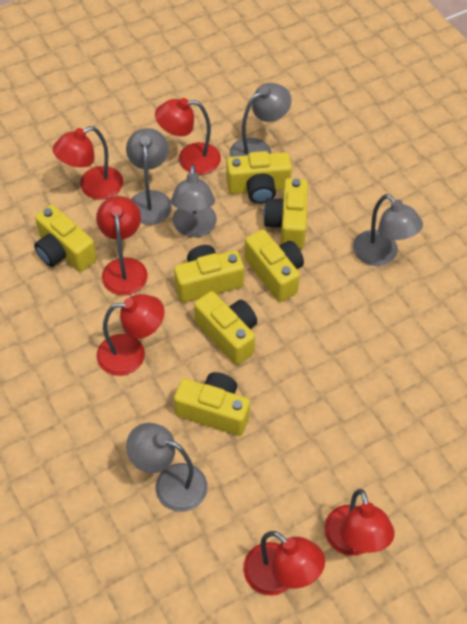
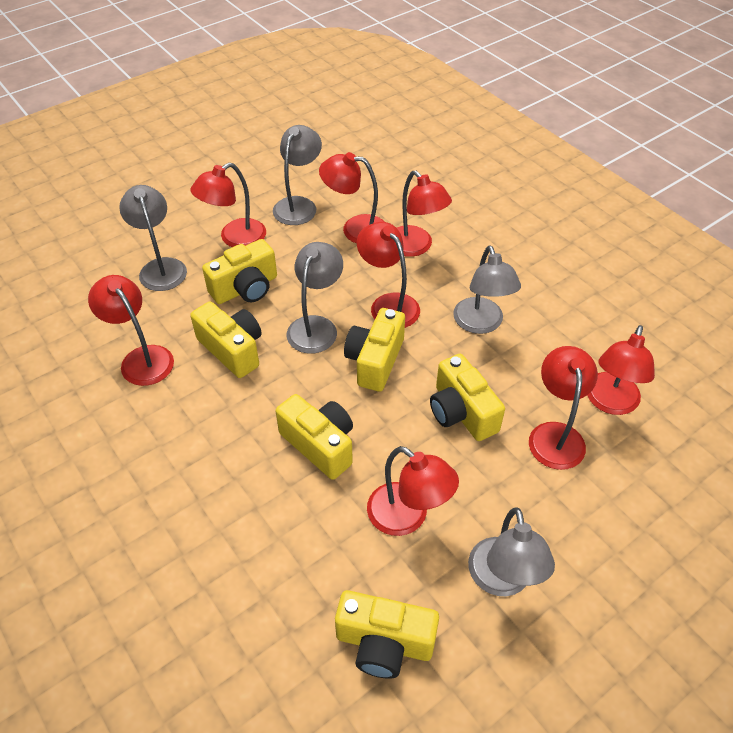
red lamp: [53,126,123,200] [96,196,148,295] [97,294,164,376] [155,98,221,175] [243,531,325,596] [324,489,395,556] = 6 -> [88,275,174,386] [190,163,266,247] [319,152,385,244] [357,222,420,328] [367,446,459,536] [397,171,452,257] [529,346,598,470] [587,325,655,415] = 8
yellow camera: [34,205,97,272] [174,245,244,302] [174,372,250,436] [194,291,257,365] [226,151,292,204] [244,230,304,302] [264,178,308,249] = 7 -> [190,301,262,378] [202,239,277,304] [276,394,353,480] [335,590,439,679] [344,308,405,392] [430,354,505,441] = 6

